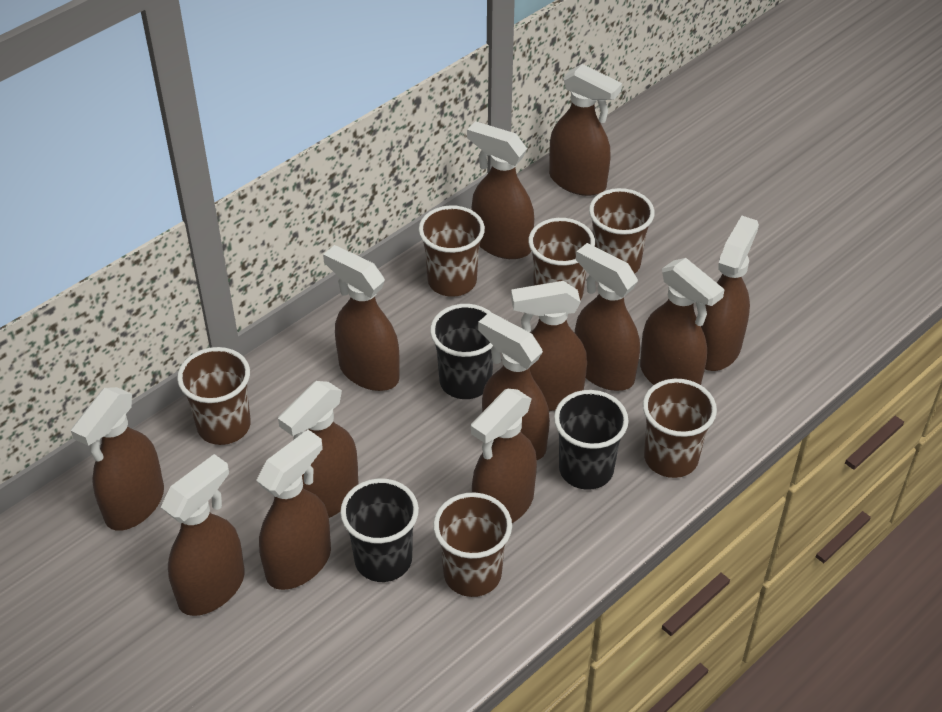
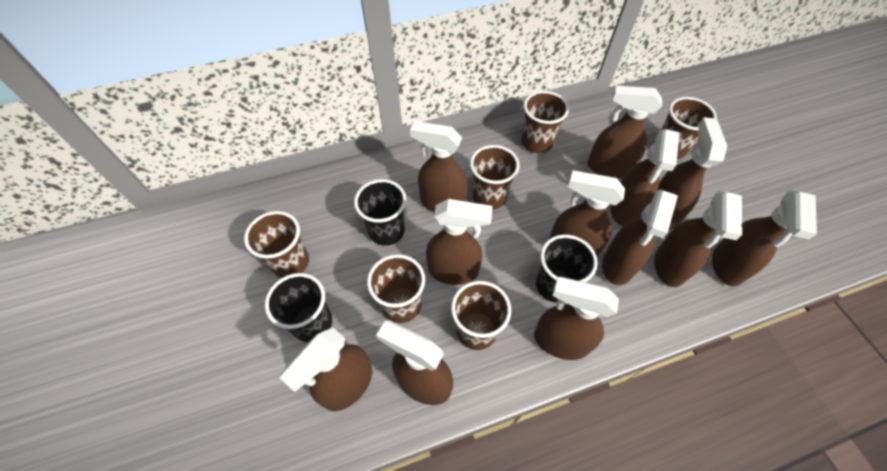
brown spray bottle: [71,387,164,531] [161,454,245,616] [256,430,331,590] [278,381,359,518] [323,245,400,391] [467,121,534,259] [471,389,537,523] [478,312,550,460] [511,281,587,411] [549,64,622,196] [575,243,640,391] [640,258,725,385] [701,216,759,371] = 13 -> [279,328,372,411] [376,321,453,405] [410,121,468,212] [426,199,492,285] [534,277,619,360] [549,171,625,257] [587,86,662,178] [602,189,678,285] [610,129,680,226] [654,190,742,287] [658,117,727,230] [712,190,817,286] = 12

